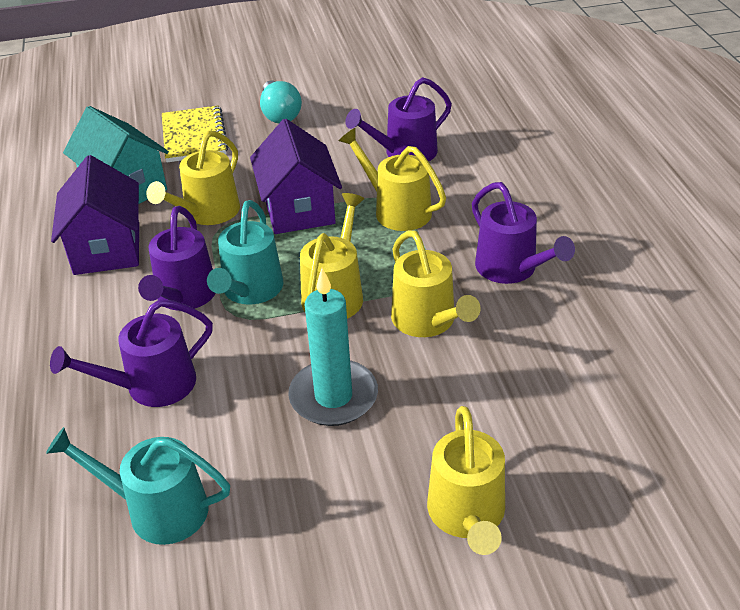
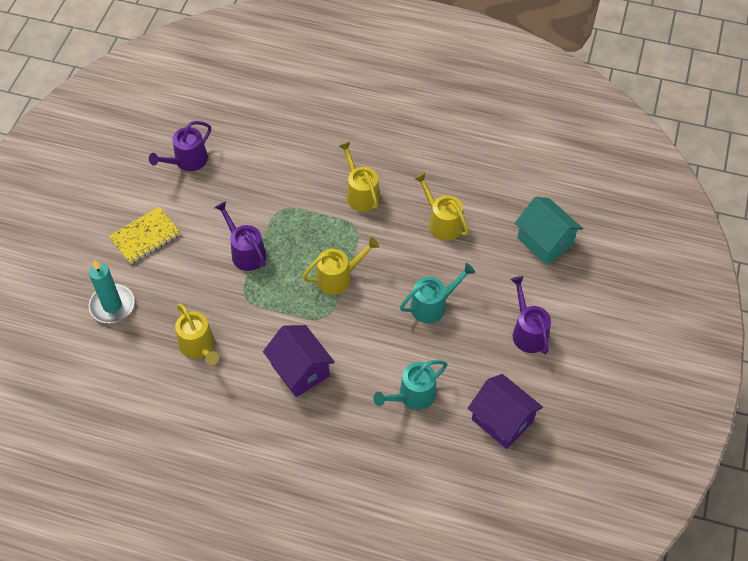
purple watering can: [50,299,213,407] [138,206,216,311] [345,77,452,162] [472,182,575,284] = 4 -> [149,121,211,171] [214,201,266,271] [510,276,551,355] = 3
turquoise light bulb: [260,81,302,123] = 1 -> none = 0
yellow watering can: [147,130,240,225] [300,193,364,319] [339,128,446,231] [391,230,480,337] [427,406,505,555] = 5 -> [175,303,219,365] [303,237,379,295] [339,142,380,212] [414,173,469,241] = 4

